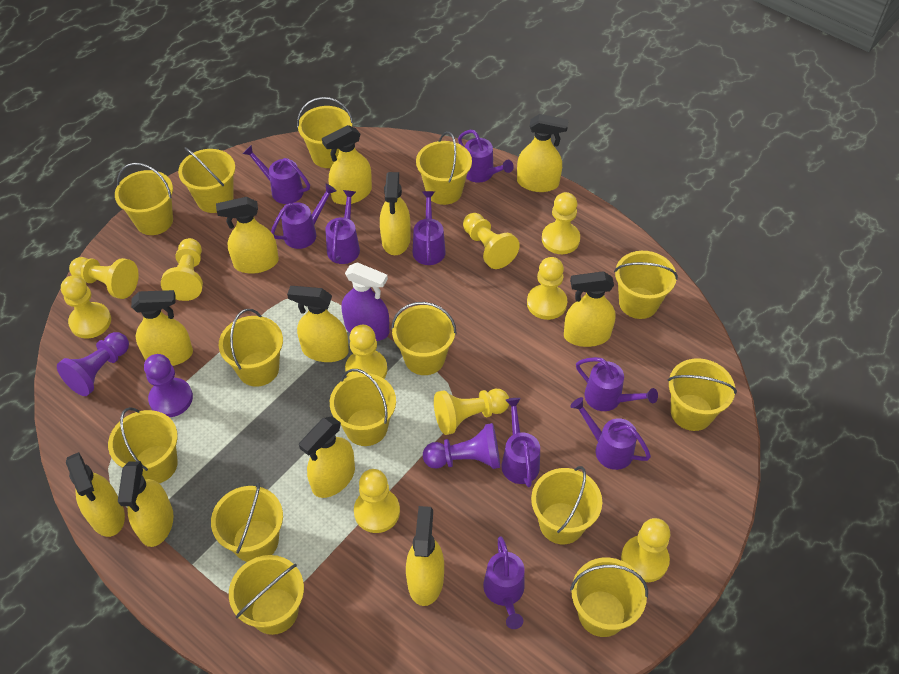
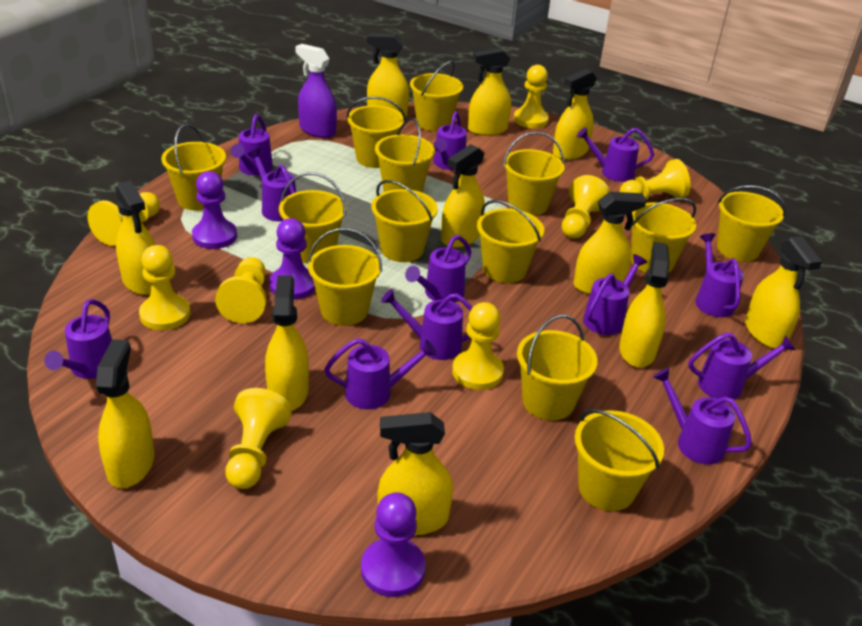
purple watering can: [243,145,310,204] [271,183,336,249] [325,190,360,264] [413,191,446,265] [458,130,514,183] [483,536,525,629] [501,398,540,487] [570,397,651,470] [576,357,658,411] = 9 -> [44,299,112,379] [231,114,273,175] [248,149,296,222] [324,338,437,409] [381,289,473,360] [405,235,471,302] [433,111,467,170] [577,127,654,182] [583,254,647,335] [653,368,752,464] [688,332,795,400] [695,233,744,317] = 12
yellow bucket: [108,407,178,483] [115,163,173,235] [178,147,235,213] [211,483,283,562] [219,309,283,387] [229,555,304,635] [297,97,353,168] [330,369,396,446] [391,302,457,375] [416,131,472,205] [531,466,602,544] [570,558,648,637] [614,251,678,319] [667,358,737,431] = 14 -> [161,124,226,210] [279,172,346,264] [307,228,382,326] [347,96,406,168] [371,180,438,262] [375,118,435,192] [410,61,463,131] [477,200,544,283] [503,132,565,216] [517,315,598,420] [575,409,664,511] [631,198,696,273] [717,185,786,262] = 13
yellow pawn: [61,276,111,339] [69,257,139,299] [161,238,203,301] [345,325,387,379] [354,469,400,533] [434,389,509,435] [463,213,520,269] [527,257,567,320] [542,192,580,254] [621,518,670,582] = 10 -> [87,192,160,246] [139,245,190,330] [215,257,266,323] [225,388,292,489] [452,302,504,390] [514,65,549,128] [562,175,610,239] [620,159,691,200] = 8

